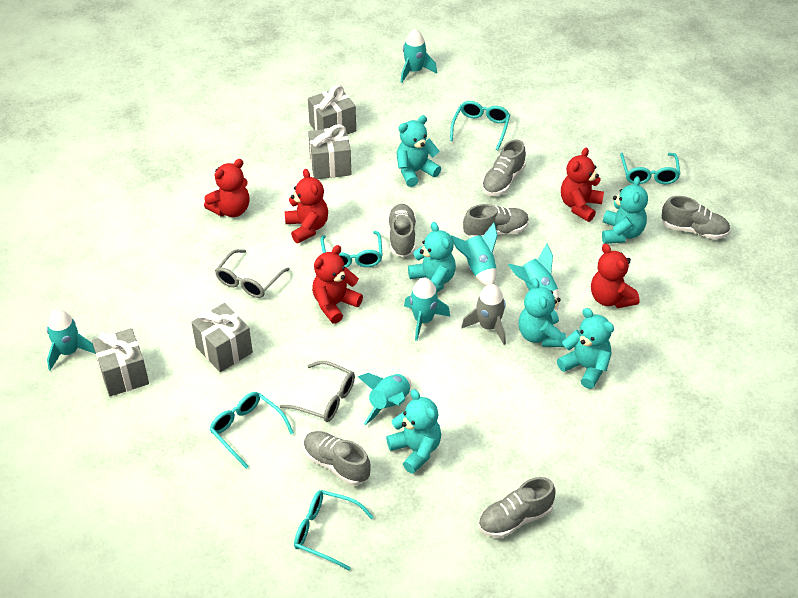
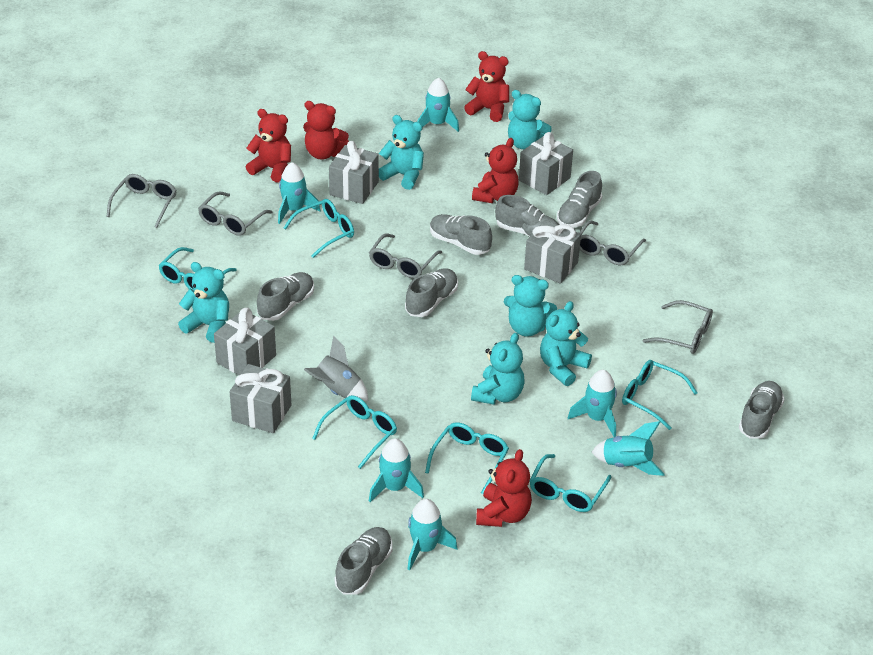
grey gift: [92,328,149,396] [191,303,253,372] [308,85,356,134] [308,124,351,179] = 4 -> [214,308,276,375] [230,364,291,433] [329,141,379,204] [519,132,573,195] [524,220,581,284] = 5
grey glasses: [215,249,290,298] [280,361,355,422] = 2 -> [106,174,177,228] [198,191,272,236] [369,233,442,279] [579,220,646,265] [642,300,713,354] = 5
grey shoe: [304,431,371,485] [387,204,416,257] [463,204,529,238] [478,477,556,538] [482,139,526,196] [662,196,730,240] = 6 -> [257,272,314,321] [334,527,393,595] [405,268,458,317] [430,214,492,255] [495,195,559,237] [557,171,602,228] [739,381,785,439] = 7
turquoise glasses: [209,392,294,469] [294,490,374,570] [321,231,383,268] [450,101,510,150] [620,153,680,184] = 5 -> [159,247,236,290] [284,199,354,258] [312,395,397,469] [425,422,509,494] [530,454,611,512] [622,360,697,430] = 6

